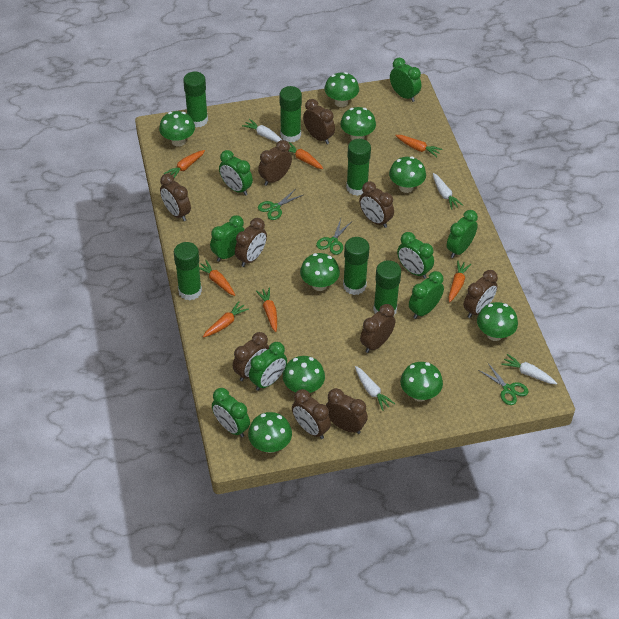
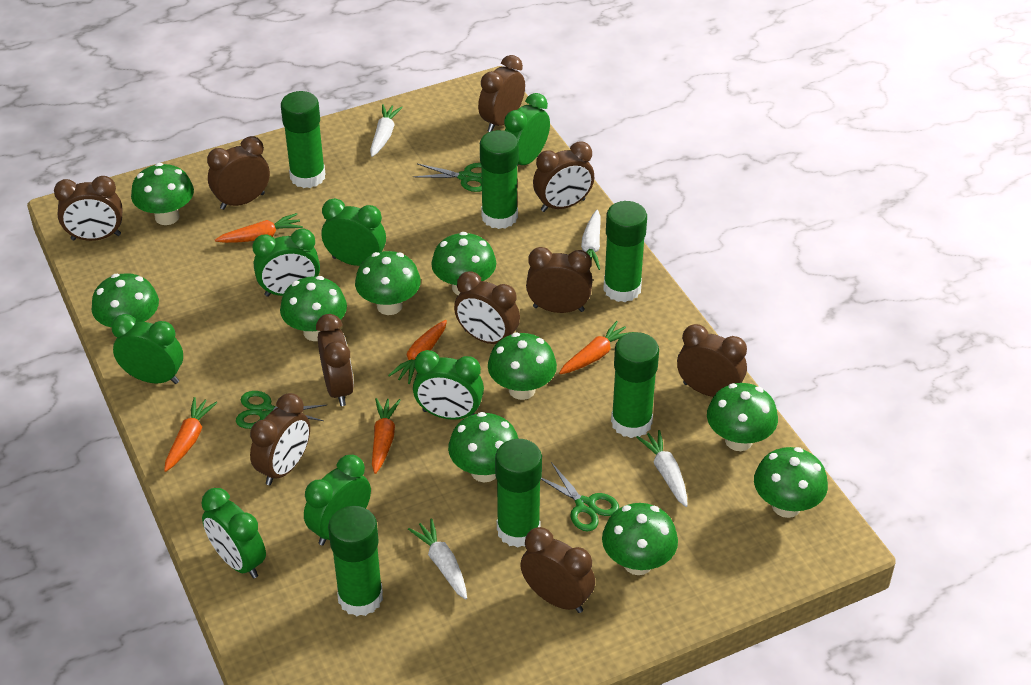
green clock: [210,215,245,262] [212,388,250,437] [219,150,253,196] [249,342,287,391] [390,58,421,102] [397,232,434,279] [409,271,444,319] [447,210,478,258] = 8 -> [111,314,183,384] [201,488,266,579] [252,228,320,297] [304,455,371,546] [322,198,386,266] [413,350,484,420] [504,93,550,167] = 7
green mushroom: [159,111,195,147] [248,412,292,453] [283,356,325,393] [300,253,340,291] [325,72,359,107] [340,107,376,140] [389,156,426,193] [400,362,443,402] [477,302,518,341] = 9 -> [92,273,159,327] [131,163,194,225] [280,276,347,341] [355,251,421,315] [431,232,496,295] [448,412,519,482] [488,333,557,400] [602,503,678,575] [707,383,778,451] [754,447,828,518] = 10
orange carrot: [164,150,205,178] [199,260,235,296] [203,301,249,338] [256,288,277,332] [288,142,323,169] [395,135,443,157] [448,261,471,302] = 7 -> [164,397,217,472] [215,213,303,243] [372,398,401,474] [388,320,447,384] [559,321,632,374] = 5

